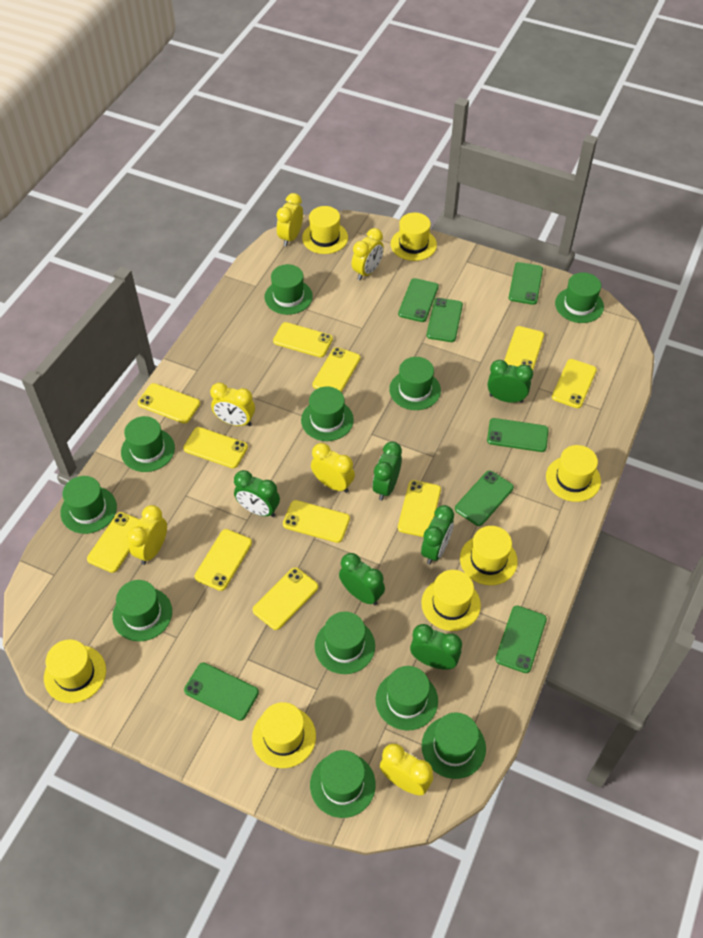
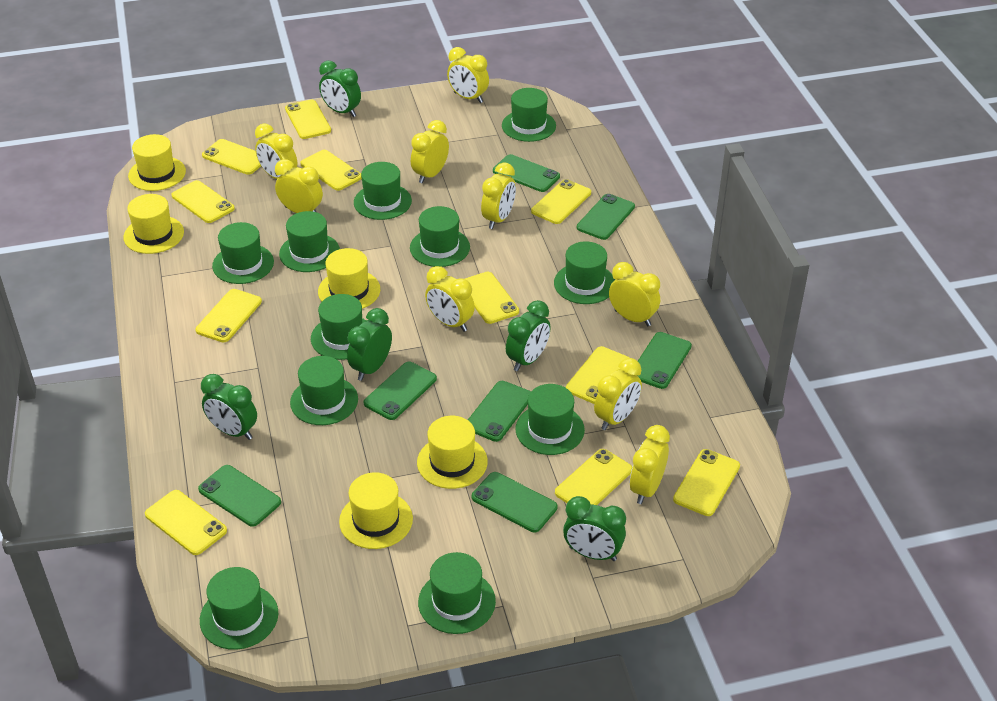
green clock: [234,470,280,517] [339,553,385,606] [372,442,402,501] [410,624,462,670] [421,505,454,565] [487,360,533,403] = 6 -> [201,374,257,440] [319,61,361,117] [347,308,392,381] [506,300,551,371] [563,496,626,561] = 5
yellow clock: [127,505,167,565] [210,383,255,426] [277,193,303,246] [311,443,355,493] [352,228,384,280] [380,744,433,796] = 6 -> [255,124,297,179] [275,159,323,213] [411,120,449,184] [425,266,475,332] [447,47,489,103] [481,163,516,229] [594,358,642,430] [609,262,660,326] [630,425,670,504] = 9
yellow hat: [44,640,106,703] [252,702,316,768] [302,206,348,254] [391,213,437,261] [421,570,481,631] [460,526,518,585] [546,445,601,502] = 7 -> [123,194,184,254] [128,134,186,191] [318,248,380,309] [339,472,413,549] [417,416,488,489] = 5

